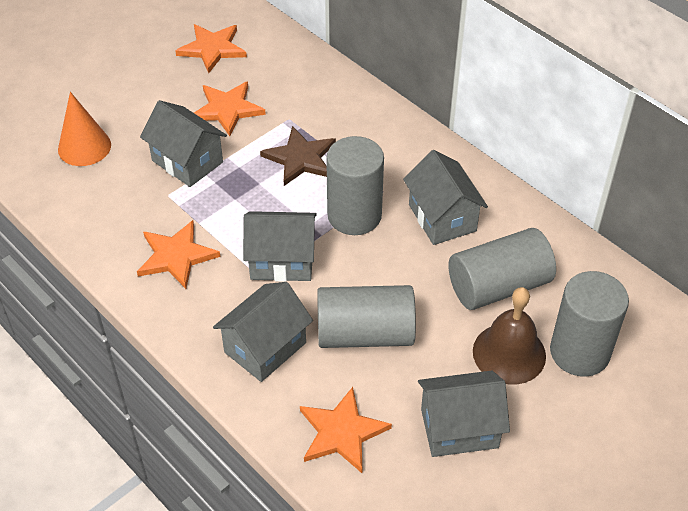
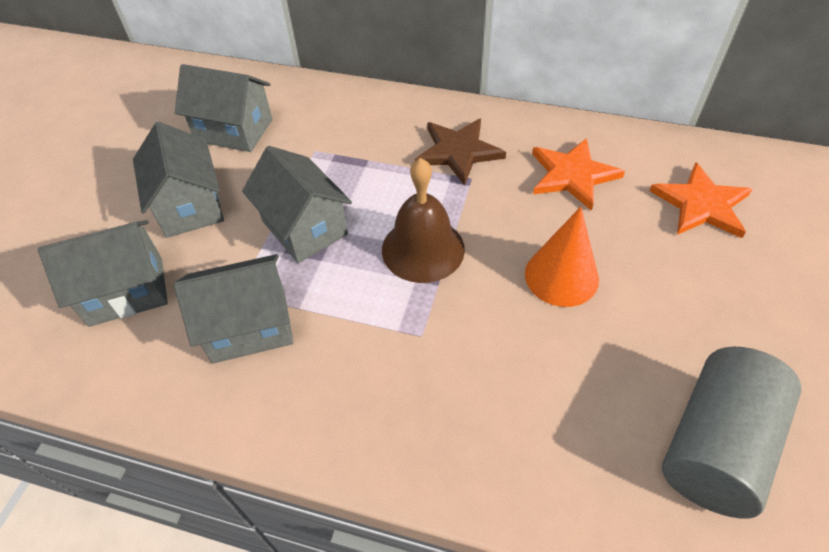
grey cylinder: [317,285,416,348] [326,136,384,235] [448,228,556,310] [550,271,629,377] = 4 -> [662,347,801,519] = 1
orange star: [137,220,220,289] [175,24,247,73] [194,81,266,136] [300,387,392,473] = 4 -> [532,138,625,211] [650,163,752,238] = 2

